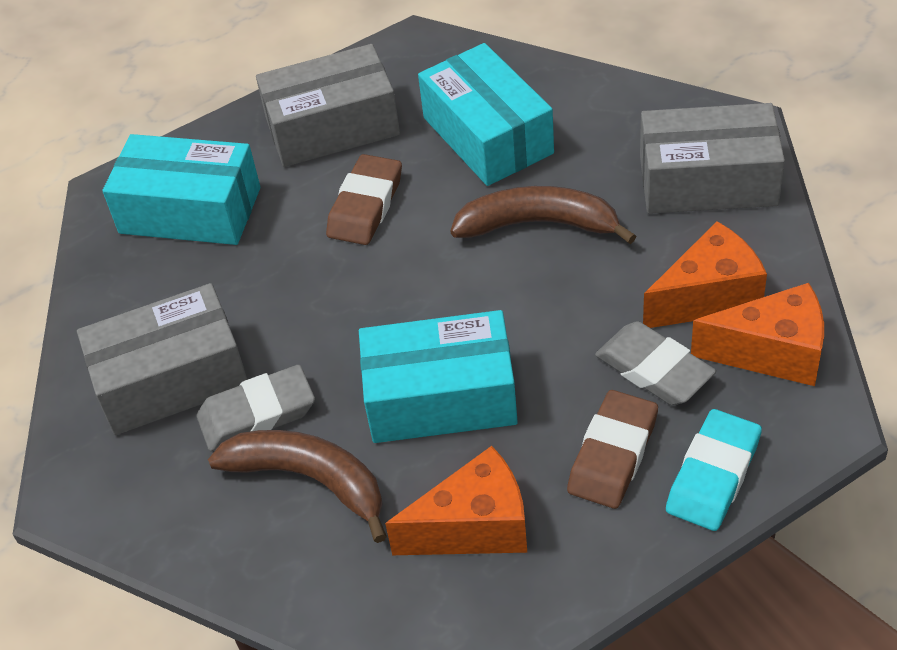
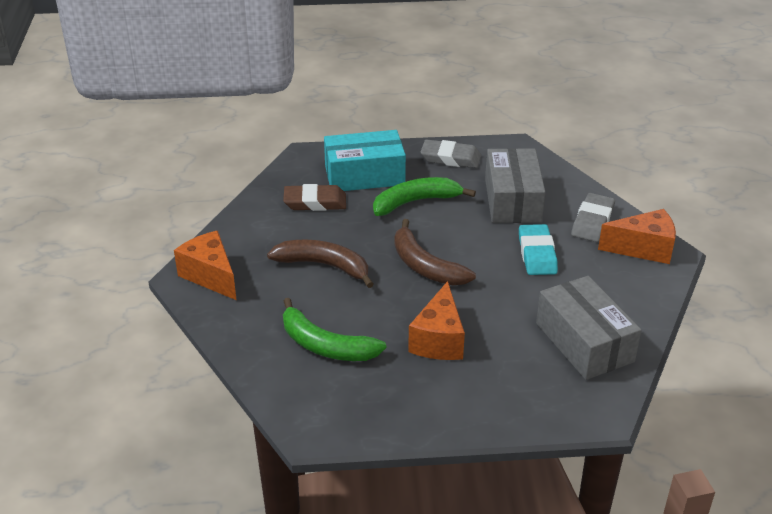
brown eraser: [326,154,402,245] [567,390,658,509] = 2 -> [283,184,346,211] = 1
green banana: none = 0 -> [283,298,386,361] [373,177,476,216] = 2
grey box: [77,283,248,435] [256,44,400,167] [640,103,785,214] = 3 -> [485,148,545,223] [536,276,642,380] = 2
turquoise box: [103,134,260,245] [359,310,518,443] [418,43,554,186] = 3 -> [324,130,406,191] = 1

